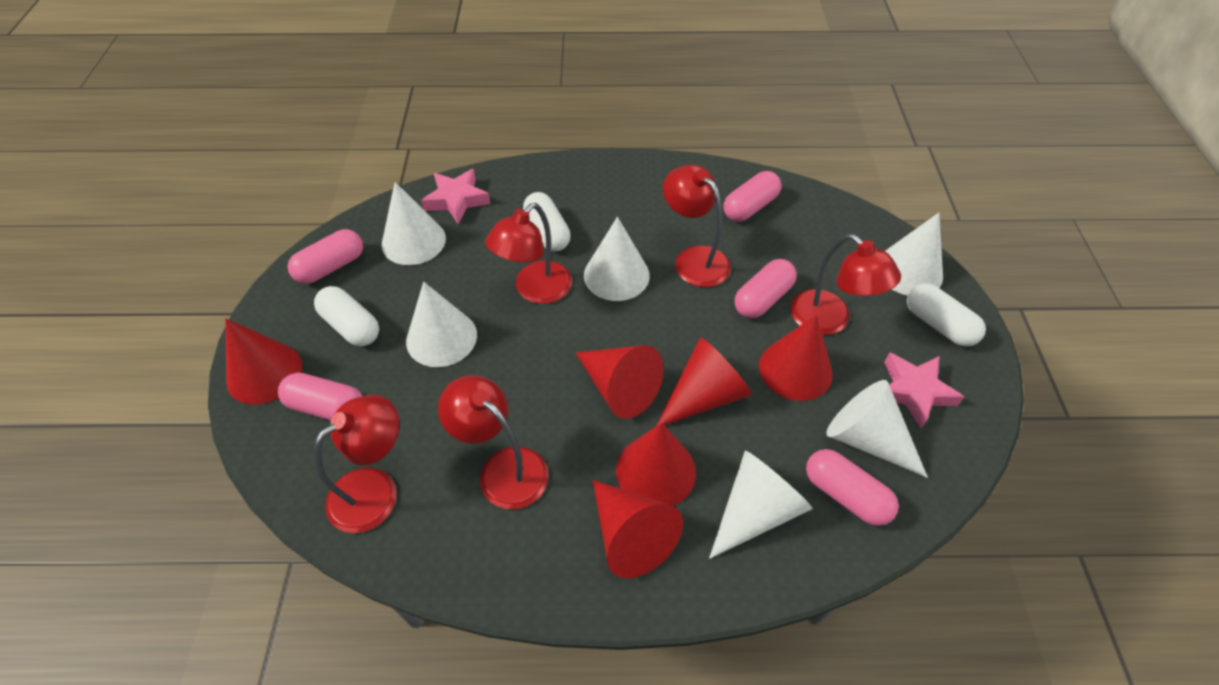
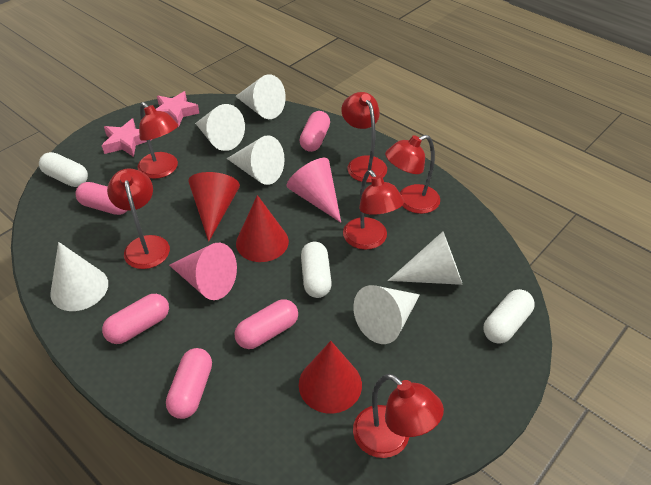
pink cone: none = 0 -> [169,243,237,300] [287,158,341,223] = 2
red cone: [225,319,302,405] [576,345,664,419] [593,480,683,578] [616,423,696,506] [656,337,752,426] [759,315,833,401] = 6 -> [188,172,240,242] [236,195,289,262] [299,341,362,414] = 3
red lamp: [314,395,399,533] [438,375,548,509] [485,203,572,304] [663,165,731,287] [790,234,901,335] = 5 -> [107,168,170,269] [137,102,178,179] [341,92,387,183] [343,170,404,250] [353,374,444,458] [385,135,440,214] = 6

